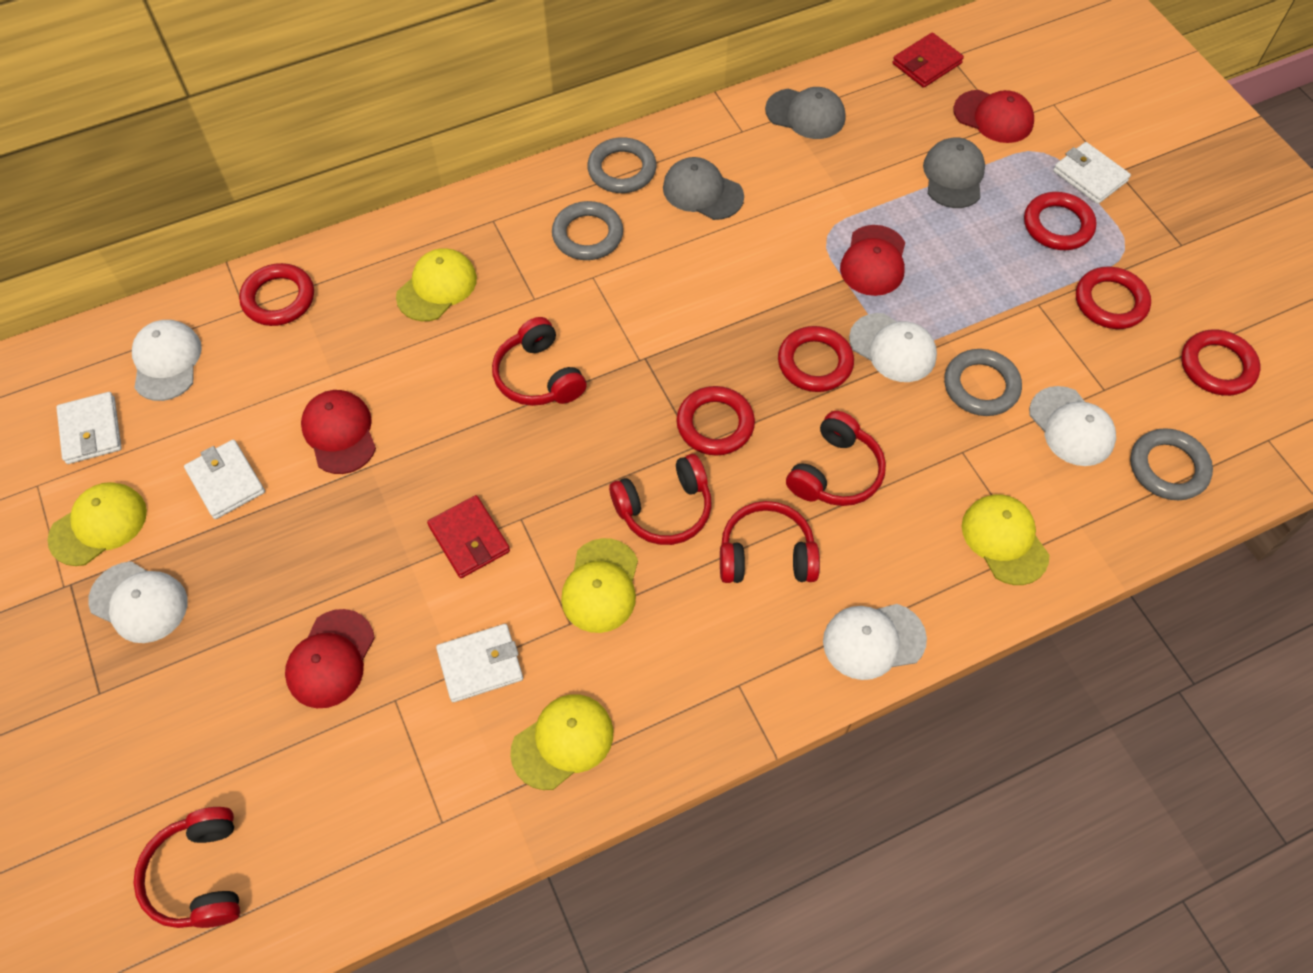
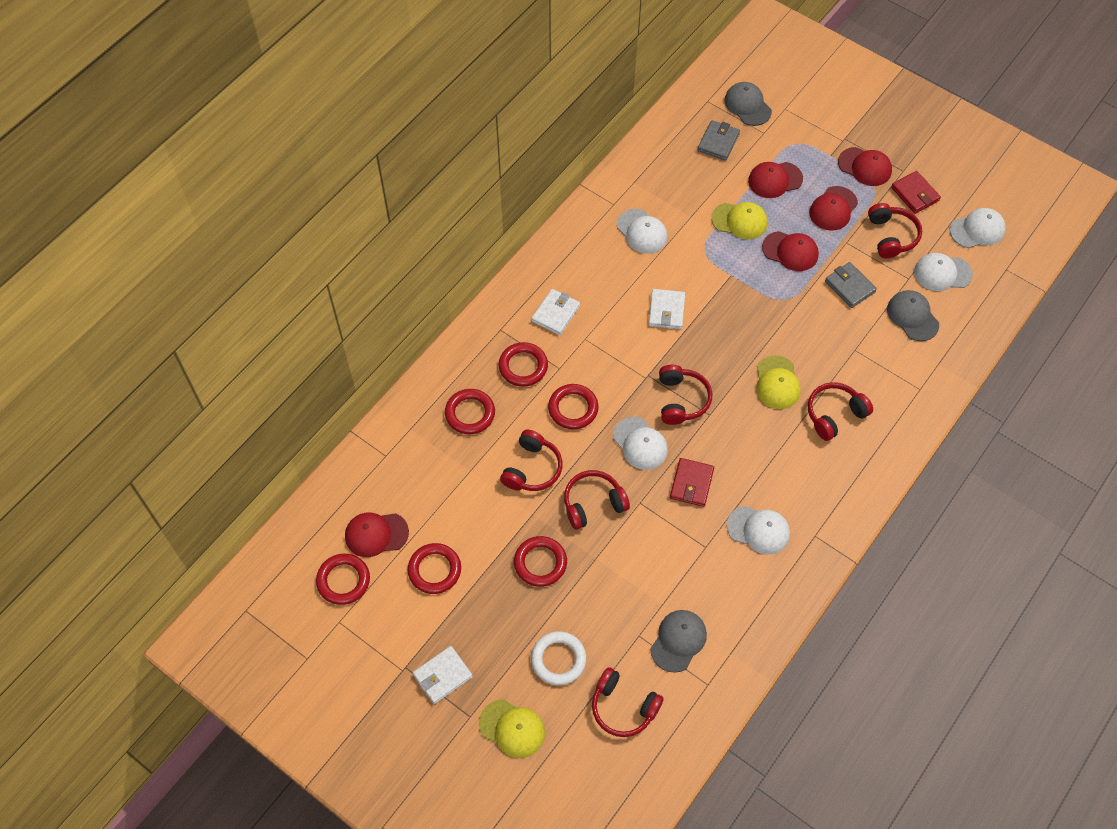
grey ring: [552,201,623,260] [587,137,657,193] [944,349,1022,416] [1130,428,1213,500] = 4 -> none = 0
grey wallet: none = 0 -> [697,120,740,161] [825,262,877,308] = 2
red cap: [285,609,375,708] [301,390,376,474] [840,225,905,296] [954,90,1034,143] = 4 -> [345,513,409,557] [748,162,803,198] [762,231,819,271] [809,186,858,230] [838,147,892,186] = 5
red headphones: [133,807,240,928] [492,317,587,406] [609,454,712,545] [720,501,820,583] [786,411,886,506] = 5 -> [500,430,563,491] [564,470,630,530] [592,667,664,737] [659,365,713,425] [808,382,873,441] [868,203,922,259] = 6
white ring: none = 0 -> [531,631,586,685] = 1
white wallet: [56,392,122,464] [184,440,265,519] [436,624,523,702] [1053,142,1131,204] = 4 -> [413,646,473,704] [531,289,580,335] [649,289,685,329] = 3
yellow cap: [48,482,147,566] [396,248,477,321] [510,694,613,790] [561,538,638,633] [962,494,1049,585] = 5 -> [479,699,545,758] [711,202,767,239] [756,355,801,409] = 3

